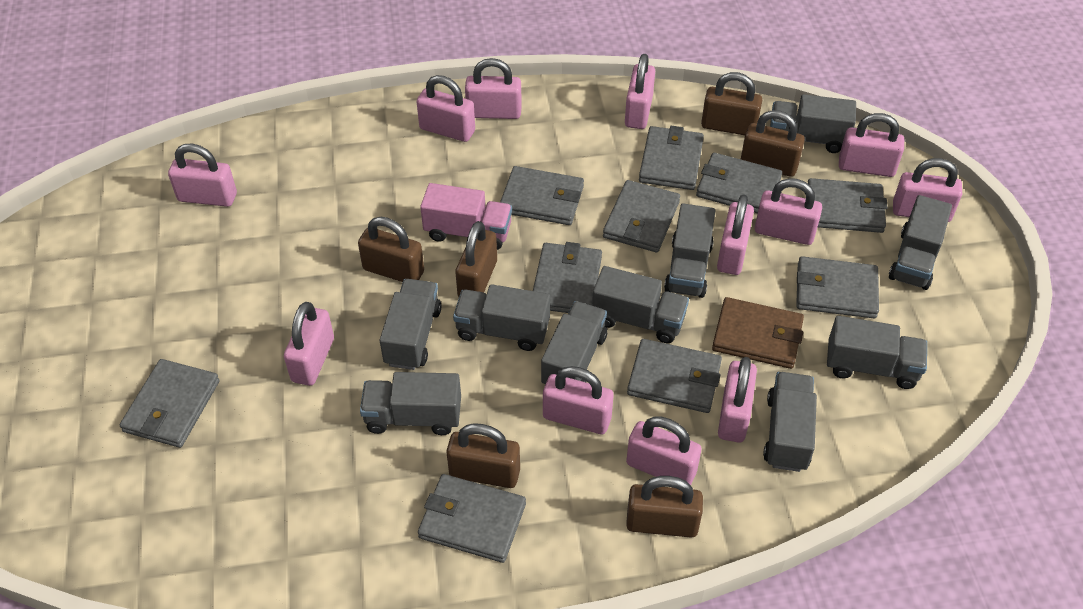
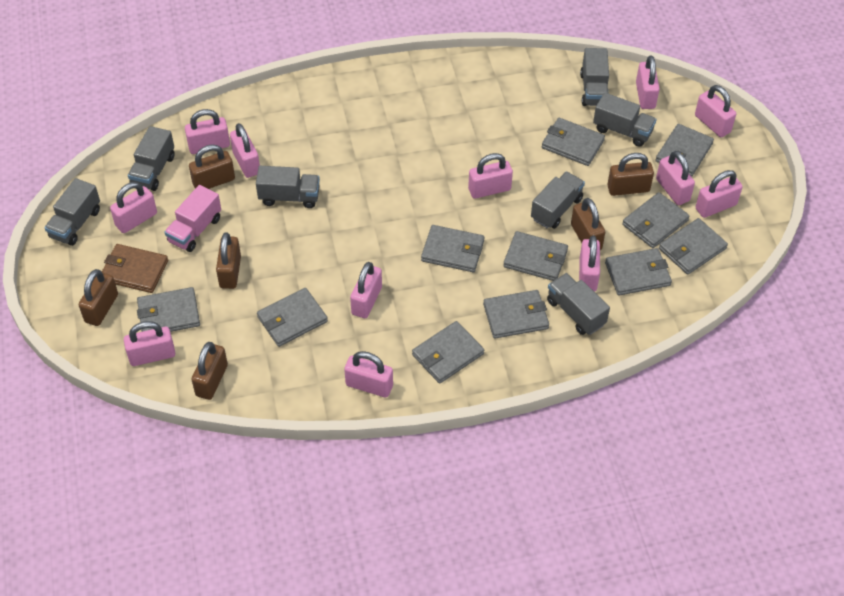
grey truck: [360,372,461,435] [380,279,441,370] [453,284,550,351] [541,301,607,384] [592,266,689,343] [664,204,716,298] [763,372,817,472] [770,94,856,153] [827,316,927,389] [889,195,952,290] = 10 -> [44,178,100,246] [128,126,175,191] [256,166,320,208] [531,171,585,229] [547,273,610,335] [580,48,609,106] [593,93,656,147] = 7
grey wallet: [120,359,220,448] [418,474,526,563] [500,166,584,225] [533,242,602,313] [603,180,680,252] [627,339,722,413] [639,126,704,190] [696,153,782,213] [796,256,879,319] [808,178,888,233] = 10 -> [137,287,200,332] [257,288,328,347] [412,321,484,384] [421,225,485,272] [483,290,549,339] [503,231,568,281] [542,118,605,166] [605,248,672,296] [622,192,690,248] [655,124,714,177] [659,218,728,275] = 11

